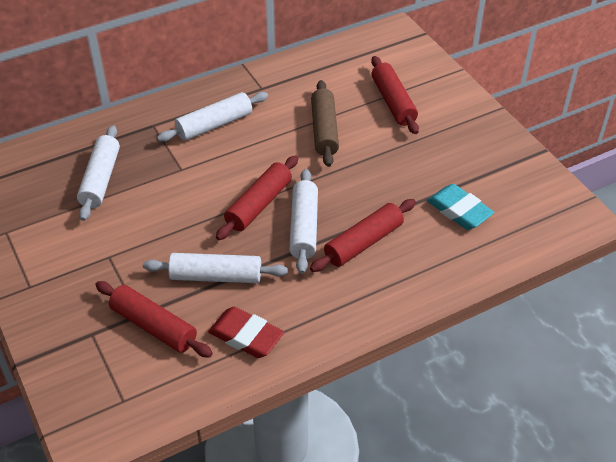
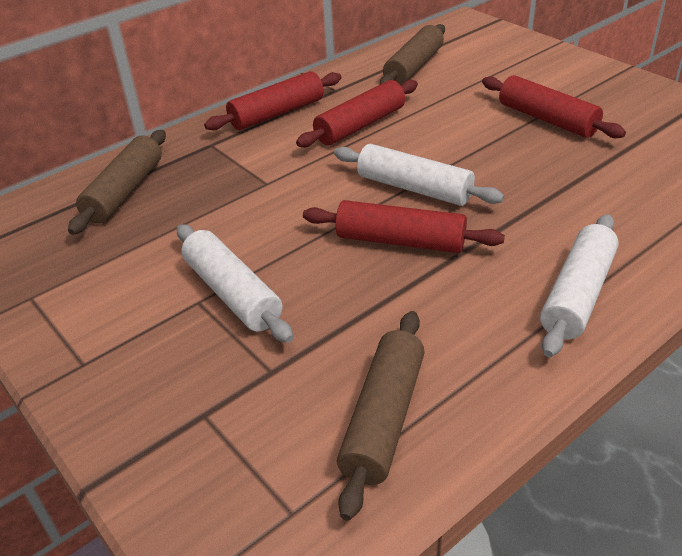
brown rolling pin: [311,80,339,167] = 1 -> [68,130,166,235] [337,311,425,521] [380,24,445,85] = 3
red eraser: [208,307,284,358] = 1 -> none = 0
turquoise eraser: [427,184,495,230] = 1 -> none = 0
white rolling pin: [77,125,120,221] [143,253,288,283] [157,92,268,142] [289,169,318,274] = 4 -> [177,224,293,343] [334,144,504,206] [540,214,619,357] = 3

